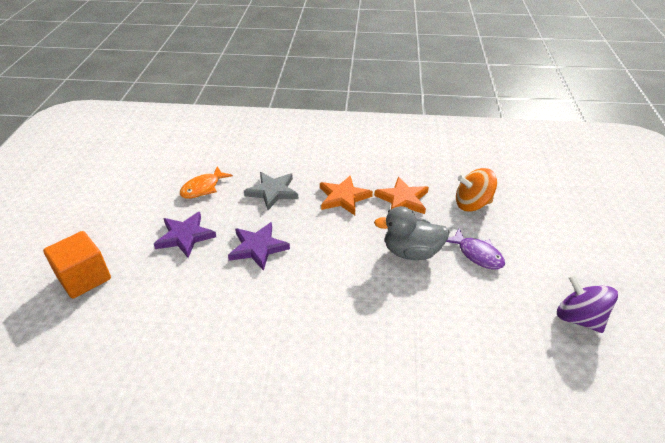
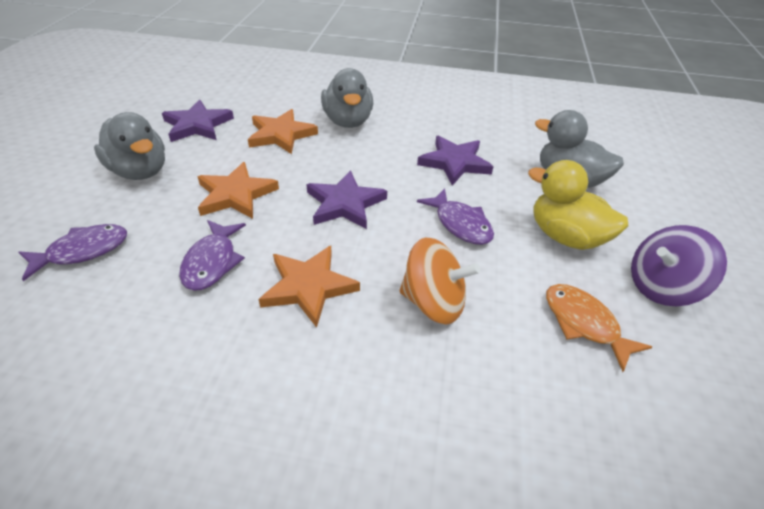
grey duck: [374,206,449,260] = 1 -> [94,112,165,180] [321,68,373,128] [535,110,624,188] = 3
grey star: [244,172,299,210] = 1 -> none = 0
orange cube: [43,231,111,298] = 1 -> none = 0
orange star: [320,175,373,215] [374,177,429,214] = 2 -> [197,162,279,219] [248,109,318,154] [259,246,360,328] = 3
purple fish: [446,228,505,270] = 1 -> [19,224,127,281] [179,220,246,291] [417,188,494,245] = 3
purple star: [154,212,216,258] [228,222,290,271] = 2 -> [162,100,234,142] [306,170,387,229] [417,135,493,186] = 3
yellow duck: none = 0 -> [528,160,628,250] = 1

